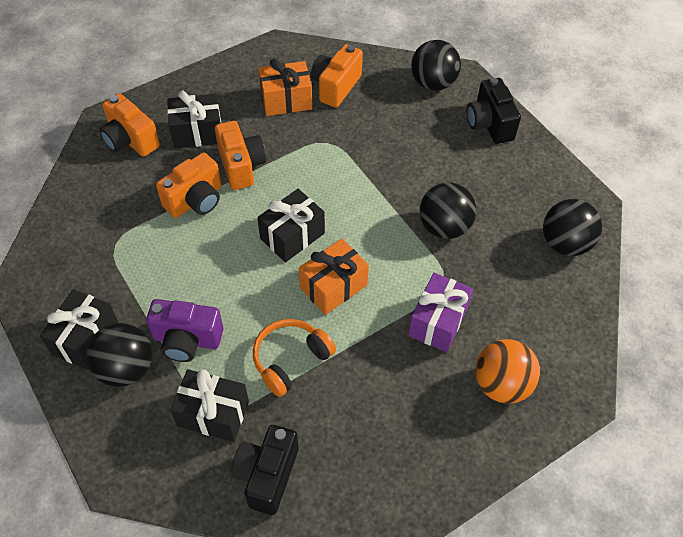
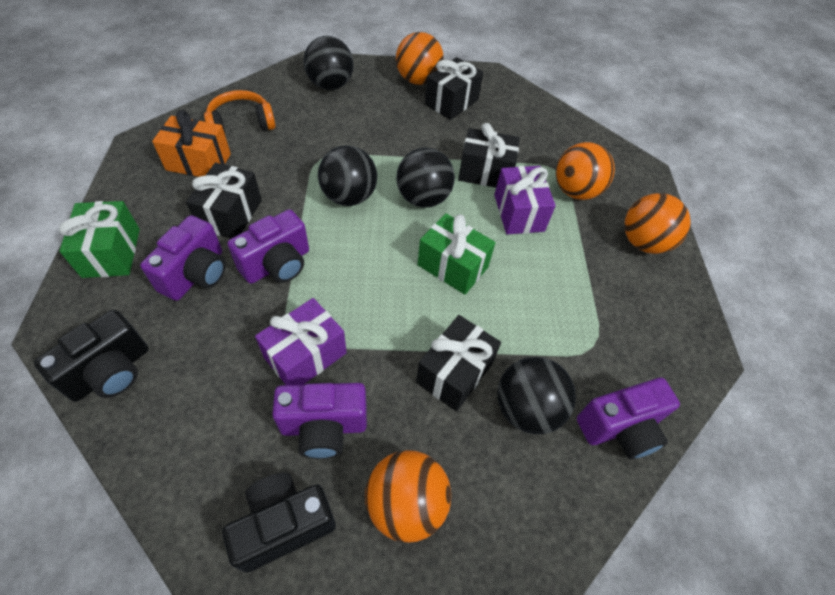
green gift: none = 0 -> [59,201,140,278] [417,213,496,295] = 2
orange ball: [475,339,541,404] = 1 -> [365,450,451,543] [396,32,444,85] [556,142,615,200] [624,193,691,254] = 4
orange camera: [99,93,160,157] [156,152,222,218] [215,121,266,190] [311,44,363,108] = 4 -> none = 0
orange gift: [258,59,312,116] [299,239,369,315] = 2 -> [152,110,231,177] = 1
purple camera: [146,299,223,362] = 1 -> [140,215,226,301] [228,209,309,284] [272,383,367,459] [577,378,680,460] = 4
purple gift: [408,273,473,352] = 1 -> [255,298,347,385] [494,166,556,234] = 2

